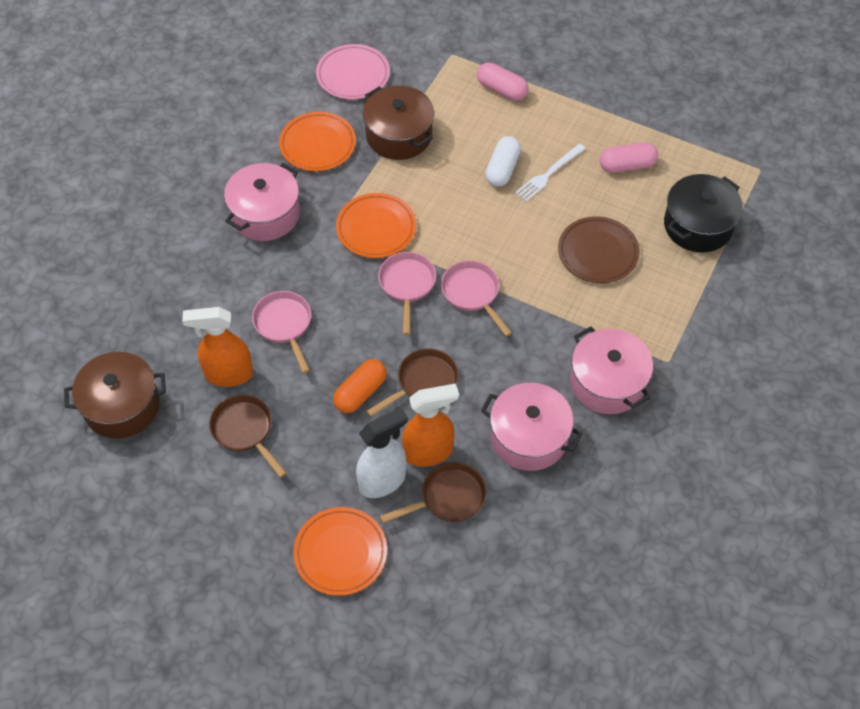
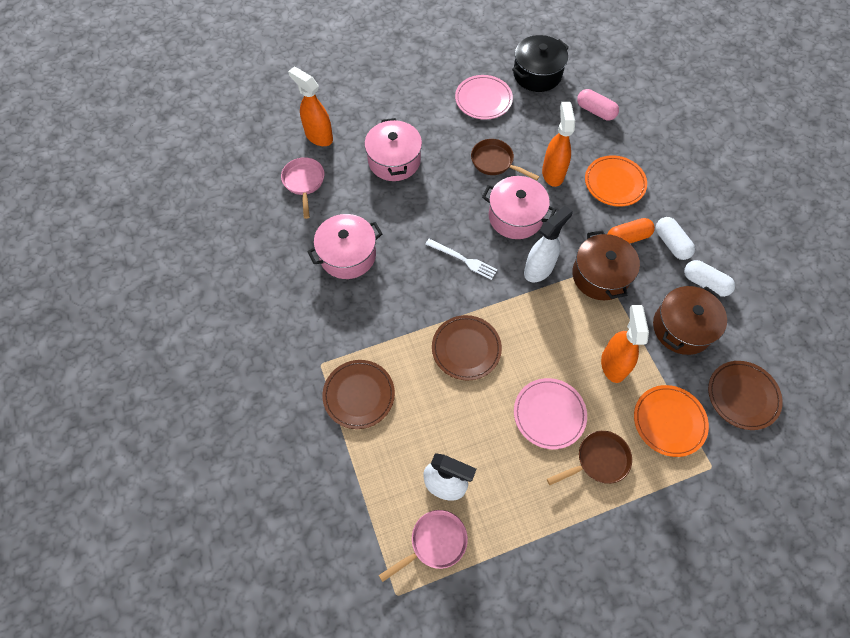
brown pan: [209,395,287,478] [366,348,459,417] [380,462,486,523] = 3 -> [471,139,539,181] [547,431,632,485] = 2
brown plate: [558,216,640,283] = 1 -> [322,360,395,429] [432,315,502,380] [708,361,783,430] = 3
orange plate: [279,112,356,171] [293,507,387,596] [336,193,416,258] = 3 -> [585,155,647,207] [634,385,709,457] = 2
orange spray bottle: [182,307,253,387] [402,383,459,467] = 2 -> [288,67,333,146] [542,102,575,187] [601,305,649,383] = 3
pink capsule: [477,62,528,101] [600,143,658,173] = 2 -> [577,89,619,121] = 1
pink pan: [252,291,311,373] [378,252,436,335] [441,260,512,337] = 3 -> [281,157,324,219] [379,510,468,582] = 2
pink plate: [316,44,390,100] = 1 -> [455,75,513,119] [514,378,587,449] = 2
white capsule: [485,136,521,187] = 1 -> [656,217,695,260] [684,260,735,297] = 2
white spray bottle: [356,407,408,498] = 1 -> [423,453,476,501] [524,205,573,282] = 2

